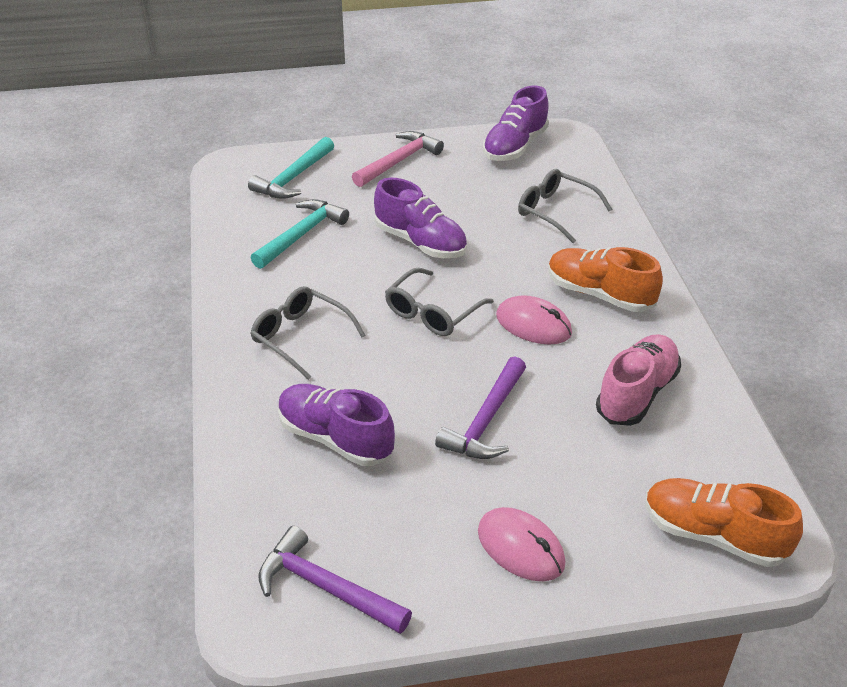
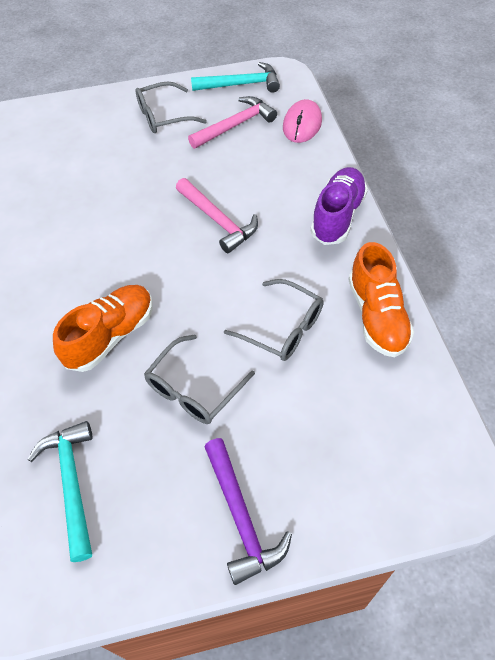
pink hammer: [352,131,444,187] = 1 -> [176,178,258,253] [188,96,277,149] = 2
pink mouse: [478,507,565,581] [496,295,572,345] = 2 -> [283,99,322,143] = 1
pink shoe: [596,334,681,426] = 1 -> none = 0
purple hammer: [258,526,412,634] [435,356,526,459] = 2 -> [204,438,292,585] = 1
purple shoe: [278,384,395,466] [374,178,467,258] [483,85,549,161] = 3 -> [311,167,368,245] = 1

